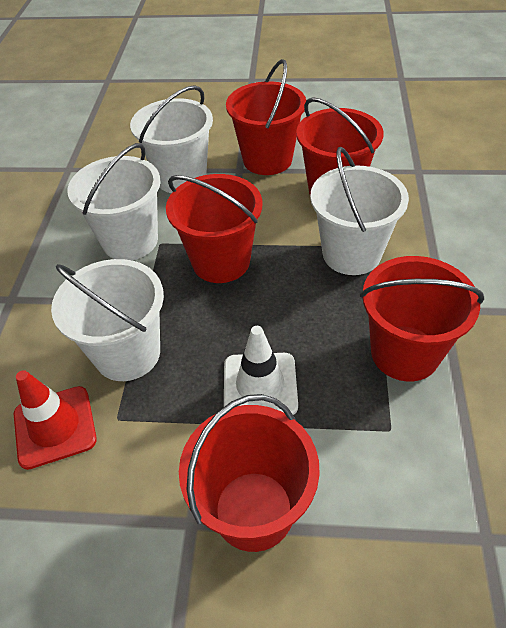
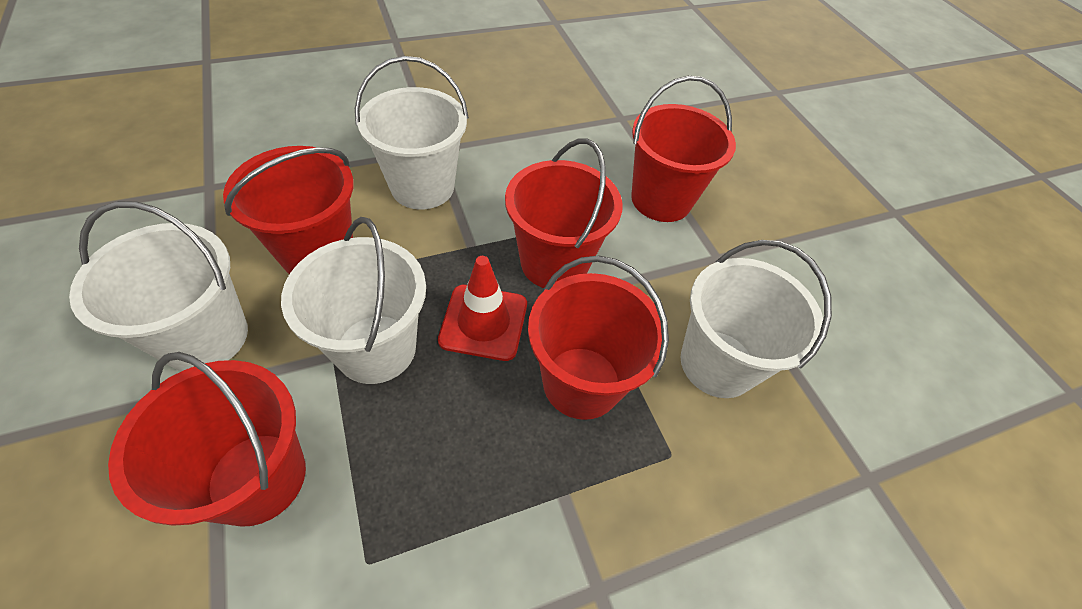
white traffic cone: [224,326,298,415] = 1 -> none = 0

